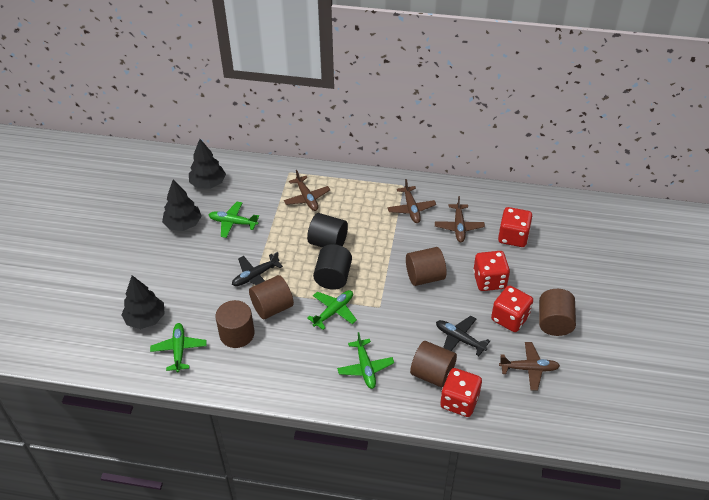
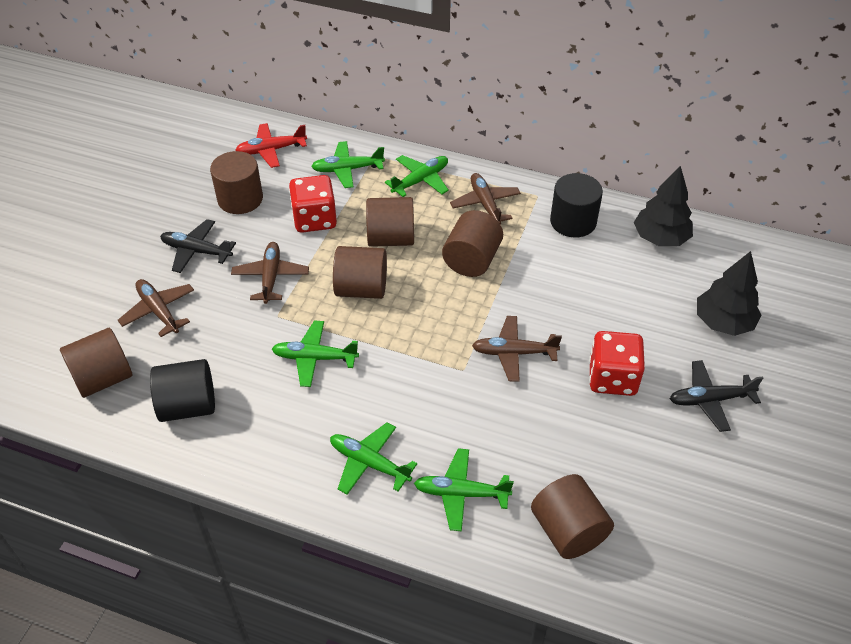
black tree: [121,275,165,329] [162,180,202,231] [189,139,226,189] = 3 -> [634,166,693,246] [697,251,761,336] = 2
brown cylinder: [215,300,255,348] [249,275,294,319] [406,247,447,286] [410,341,457,388] [539,289,576,336] = 5 -> [60,328,133,398] [210,151,263,214] [333,246,387,299] [366,197,414,247] [442,210,503,277] [531,474,614,559] = 6
green plane: [150,323,207,372] [209,202,259,238] [307,290,357,330] [337,332,394,389] = 4 -> [272,320,359,387] [311,141,385,188] [330,423,417,495] [385,155,449,197] [414,448,514,531] = 5
red dice: [440,368,482,417] [473,251,510,291] [491,285,533,332] [498,207,532,247] = 4 -> [289,175,337,233] [589,331,645,396] = 2
red plane: none = 0 -> [236,123,307,168] = 1

